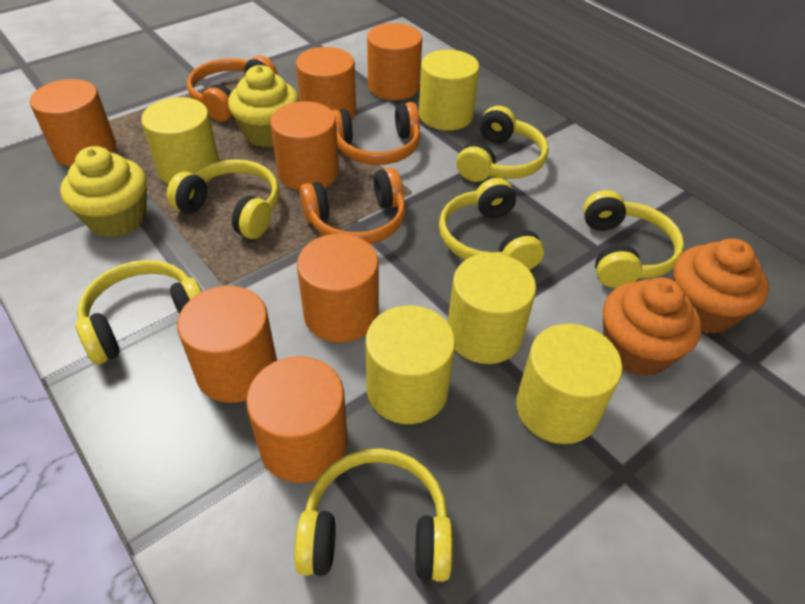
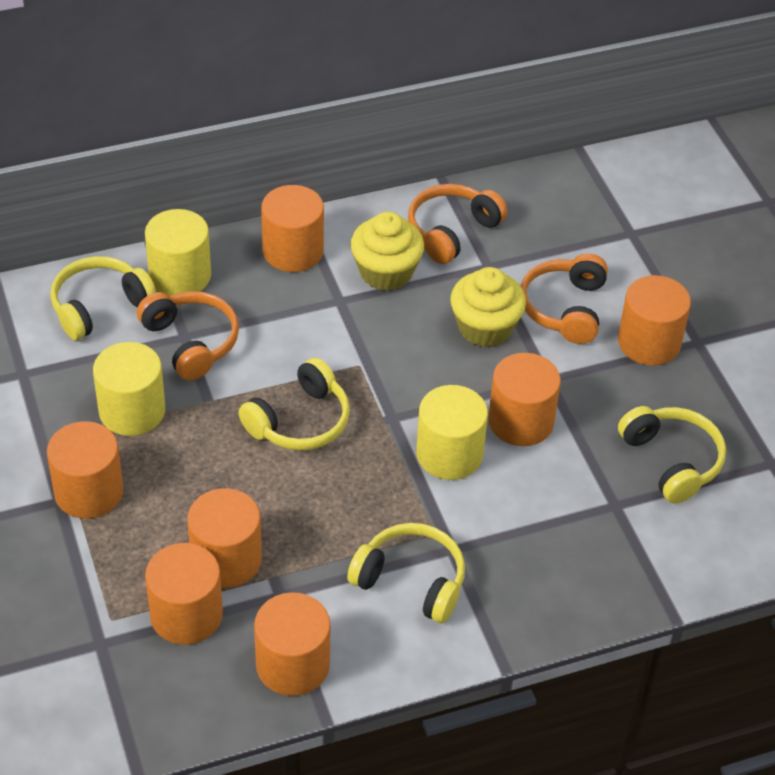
orange cupcake: [603,277,702,376] [673,238,769,334] = 2 -> none = 0
yellow cylinder: [141,97,220,184] [366,305,455,424] [419,50,479,131] [448,253,536,364] [516,324,623,444] = 5 -> [93,342,165,436] [145,209,211,296] [416,385,488,480] = 3
yellow headphones: [76,260,202,364] [167,159,280,239] [294,448,453,582] [439,178,544,270] [456,105,549,182] [583,190,684,288] = 6 -> [50,256,156,340] [238,358,350,450] [347,523,465,623] [618,406,726,504] = 4

